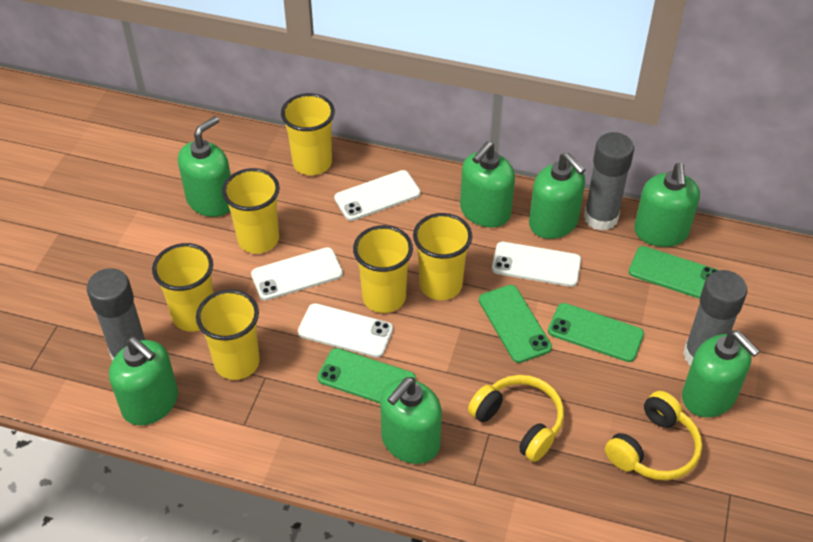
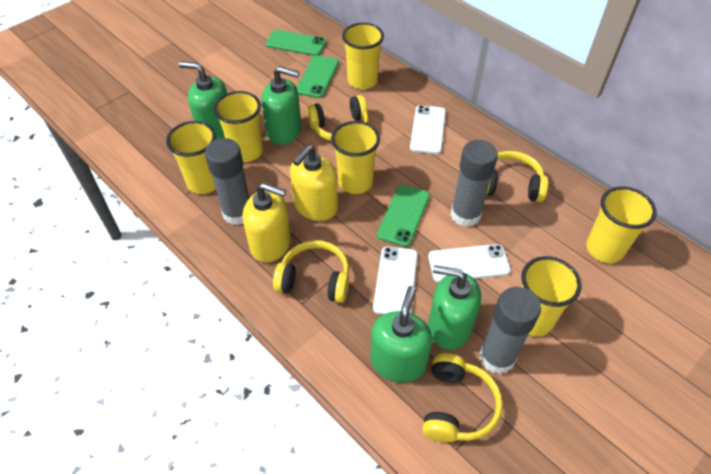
green phone: [317,348,416,403] [479,285,552,363] [548,303,644,362] [629,246,719,299] = 4 -> [266,30,326,56] [297,55,339,98] [377,185,430,247] = 3
green soap dispenser: [109,337,178,425] [178,116,231,217] [380,377,442,464] [460,141,515,227] [529,152,586,239] [634,163,700,247] [682,331,760,417] = 7 -> [179,61,227,139] [261,66,301,145] [370,286,432,383] [428,265,481,350] = 4
white phone: [251,247,343,300] [298,303,393,358] [334,170,421,221] [492,242,581,287] = 4 -> [373,246,418,315] [410,105,446,154] [428,244,511,283] = 3
yellow headphones: [468,375,564,462] [605,391,702,481] = 2 -> [273,240,349,303] [307,95,369,141] [422,353,503,442] [486,151,548,202] = 4
yellow soap dispenser: none = 0 -> [243,183,291,263] [290,145,338,221] = 2

